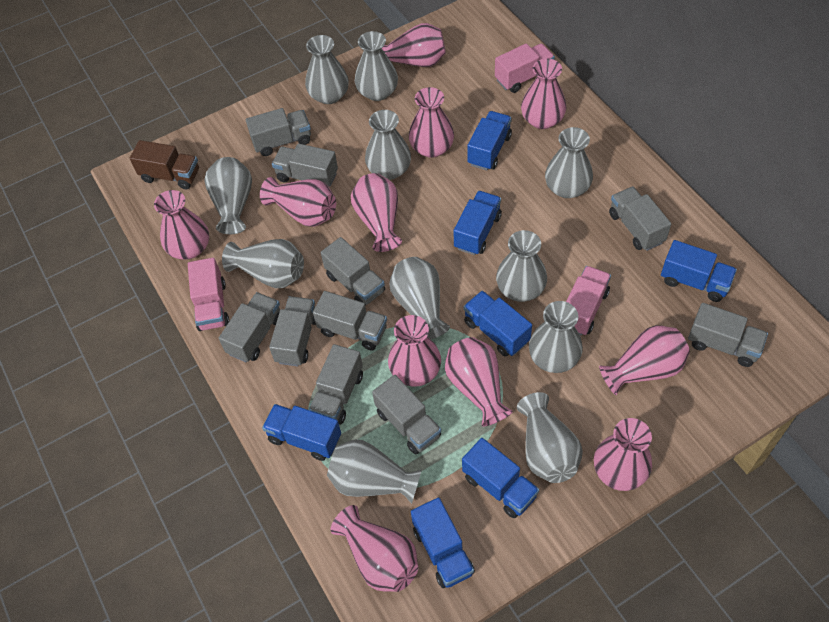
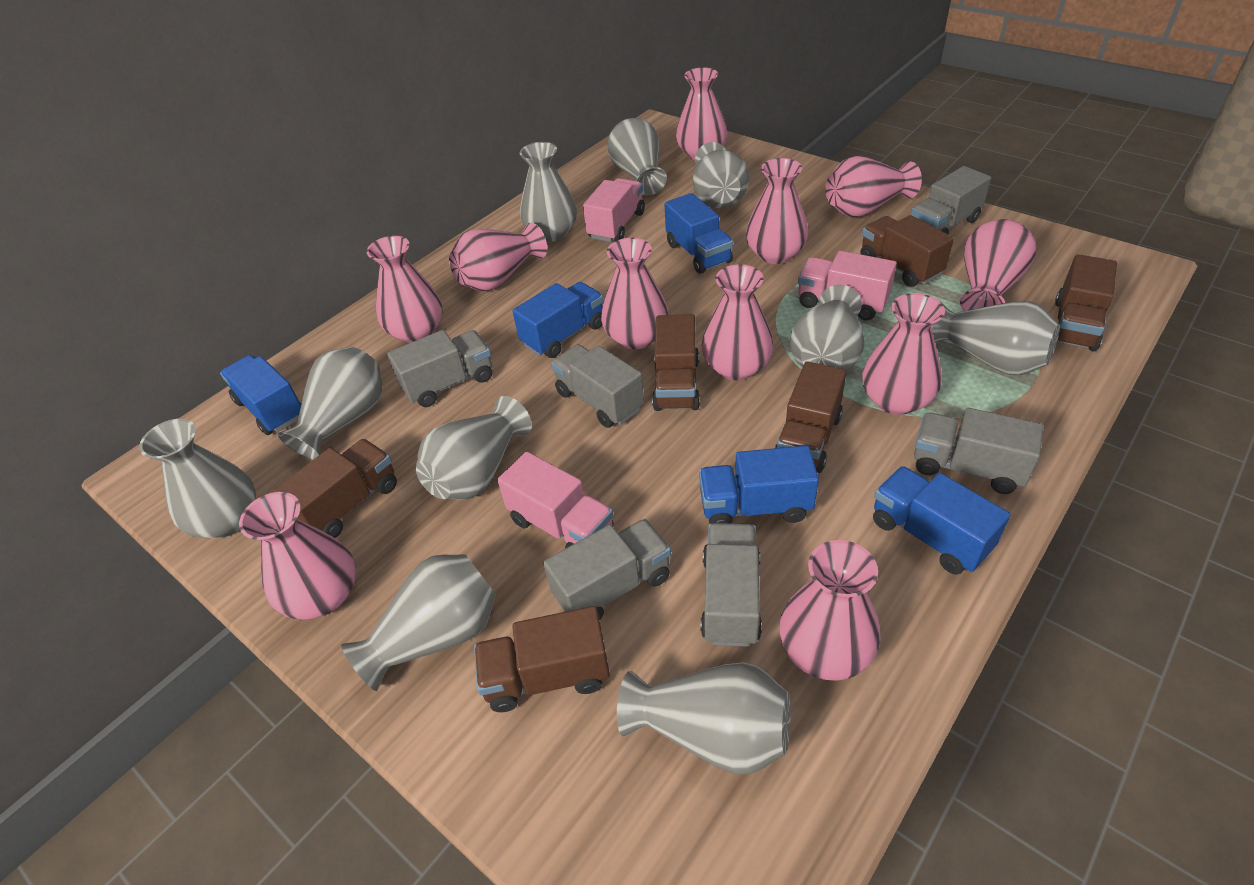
blue truck: [262,404,341,461] [411,497,475,588] [453,191,502,255] [462,438,539,518] [464,291,532,357] [467,111,512,170] [661,240,737,302] = 7 -> [220,355,302,435] [512,282,604,358] [665,193,733,274] [699,445,819,524] [873,466,1011,575] = 5
brown truck: [130,140,199,189] = 1 -> [273,439,397,538] [474,606,610,712] [652,314,700,411] [775,361,847,473] [861,215,954,287] [1055,254,1117,351] = 6
grey truck: [219,292,280,362] [246,108,311,156] [269,296,316,367] [272,144,338,186] [309,344,363,425] [313,291,387,350] [321,237,385,306] [372,375,441,454] [609,186,671,251] [688,303,768,367] = 10 -> [387,330,492,407] [543,519,671,620] [551,344,644,428] [700,523,762,647] [911,166,991,234] [914,408,1044,494] = 6
grey vase: [205,157,252,234] [222,239,304,288] [305,35,349,104] [327,439,422,504] [355,31,398,101] [365,110,411,180] [389,257,450,339] [496,230,547,302] [517,392,583,483] [529,301,583,373] [545,127,593,198] = 11 -> [139,419,256,538] [278,347,382,460] [341,554,496,691] [416,396,532,500] [520,142,577,242] [607,118,667,196] [617,662,791,775] [693,142,749,209] [790,285,864,371] [931,301,1060,375] = 10

